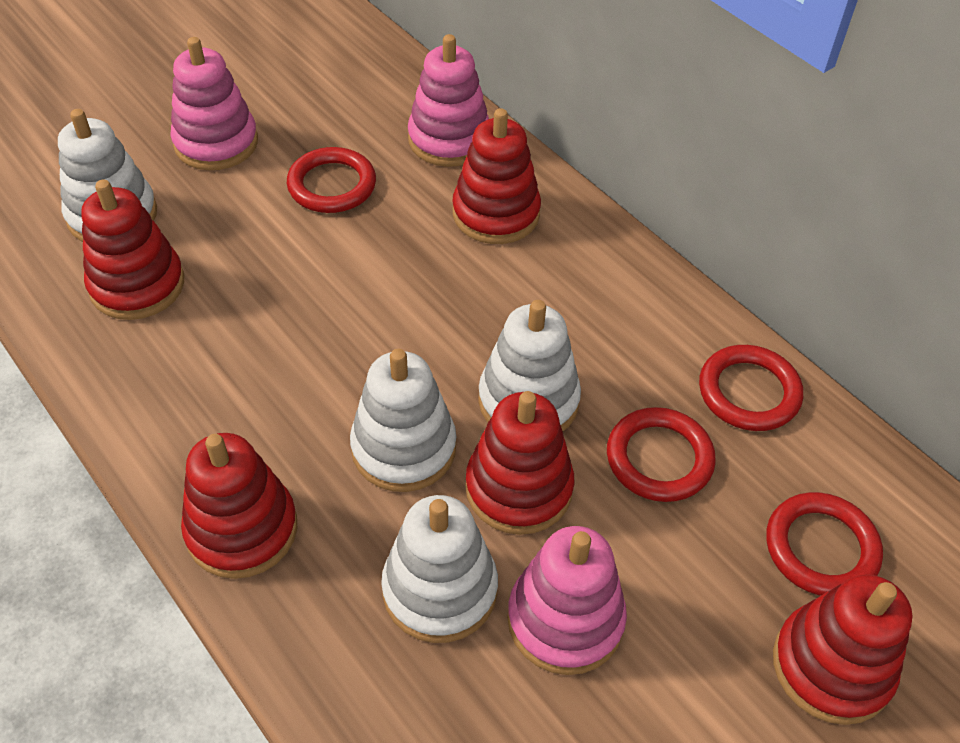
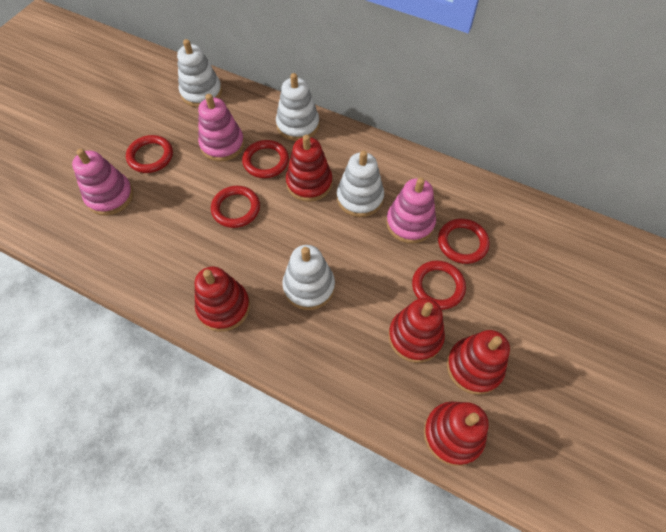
red ring: [287,147,376,213] [607,407,716,502] [699,345,803,431] [766,492,883,596] = 4 -> [126,135,173,173] [211,186,260,228] [242,140,289,178] [412,260,466,310] [438,219,490,264] = 5

